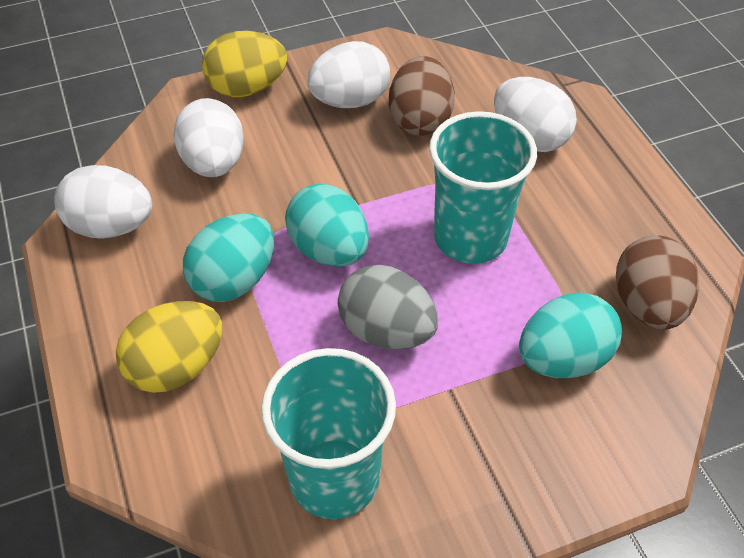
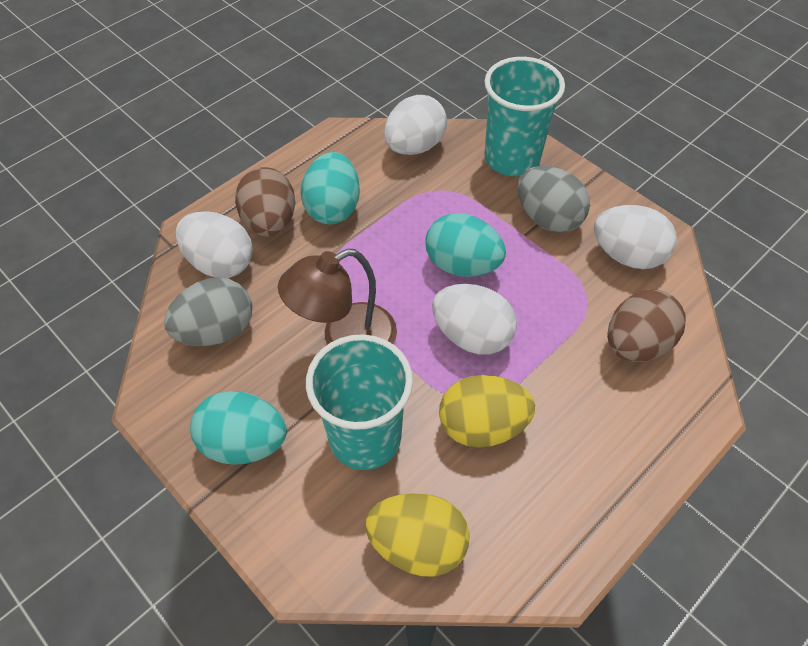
brown lamp: none = 0 -> [278,249,397,345] = 1
grey egg: [338,265,438,350] = 1 -> [164,277,252,346] [517,166,590,233] = 2

